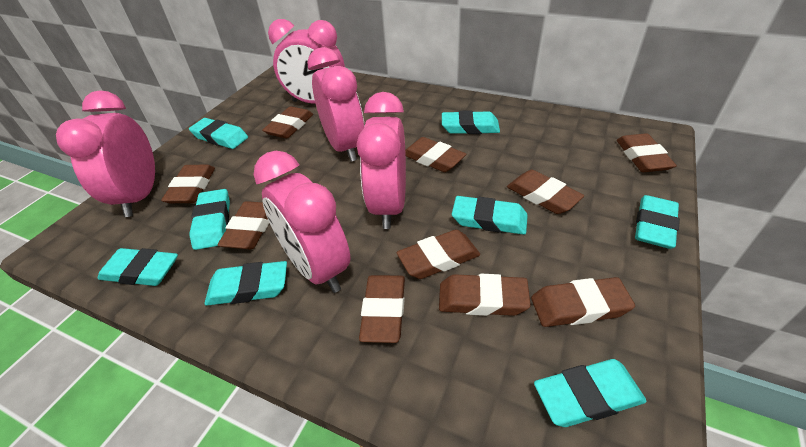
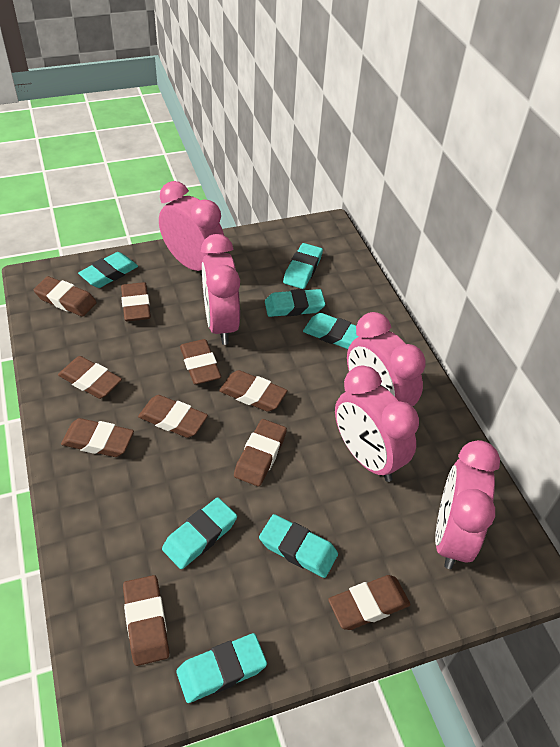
turquoise eraser: [98,248,178,286] [189,118,248,149] [189,189,230,250] [204,261,287,306] [442,110,500,134] [452,196,528,235] [534,359,647,427] [635,195,680,249] = 8 -> [78,252,138,288] [162,498,237,569] [176,633,267,703] [259,514,338,578] [265,289,325,317] [283,243,323,289] [303,313,359,349] = 7

